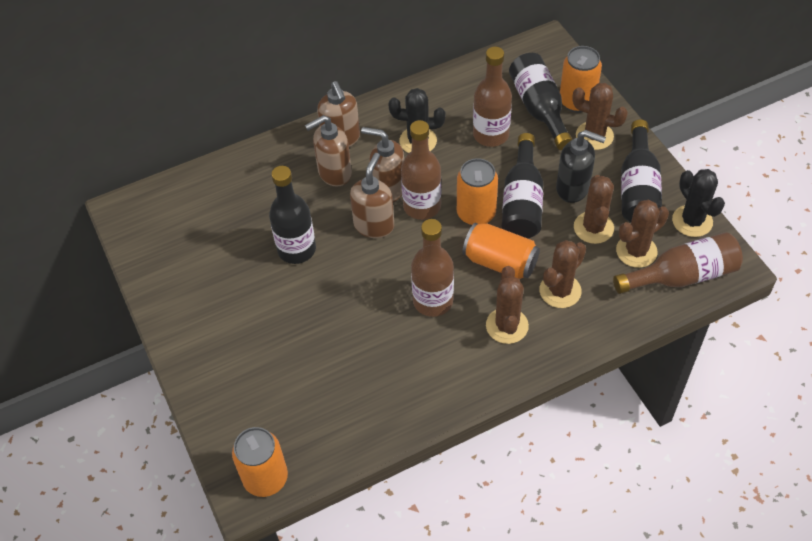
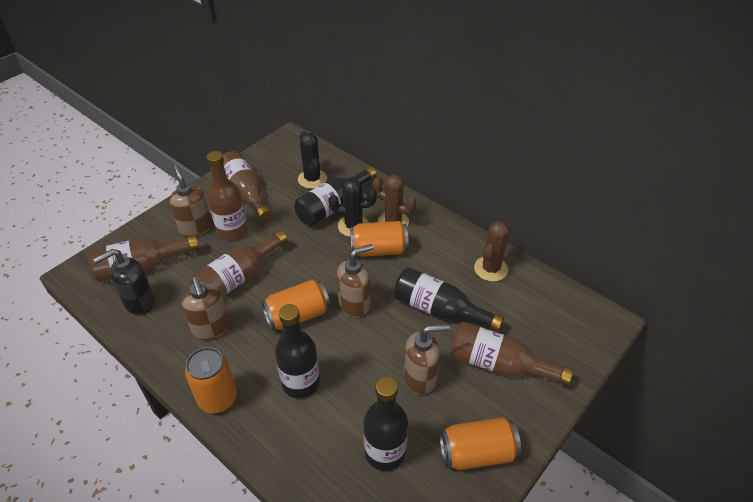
brown bottle: [401,120,441,220] [411,219,454,317] [473,47,512,147] [613,232,743,294] = 4 -> [87,235,199,282] [191,230,287,296] [207,151,248,241] [223,151,272,222] [450,322,573,386] = 5
brown cactus: [486,266,529,344] [540,240,586,308] [572,83,628,150] [574,175,614,244] [616,200,669,268] = 5 -> [372,175,416,227] [474,221,510,282] = 2

